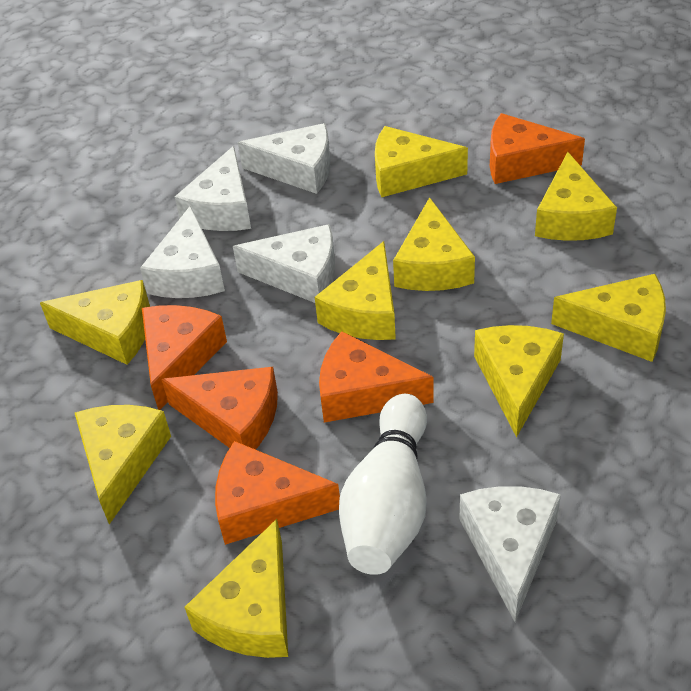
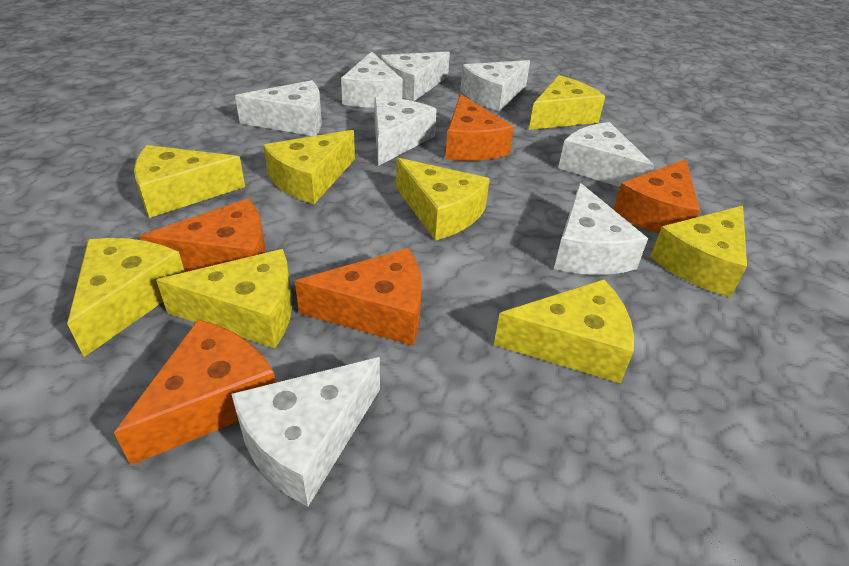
white bowling pin: [339,394,427,575] = 1 -> none = 0
white cheese: [140,206,225,298] [175,146,251,231] [233,224,335,303] [238,123,330,194] [459,486,561,622] = 5 -> [231,357,380,507] [235,80,322,136] [341,51,403,108] [374,97,437,166] [381,52,450,101] [460,60,530,111] [554,183,648,275] [558,122,654,187] = 8
yellow cheese: [40,280,150,365] [75,405,171,524] [185,519,288,658] [315,241,396,340] [375,126,468,197] [393,197,475,291] [474,325,564,437] [535,152,617,241] [551,274,666,362] = 9 -> [67,238,185,357] [134,145,245,218] [156,249,292,348] [263,130,355,204] [396,158,490,241] [494,279,634,383] [529,75,605,130] [650,206,747,297] = 8

